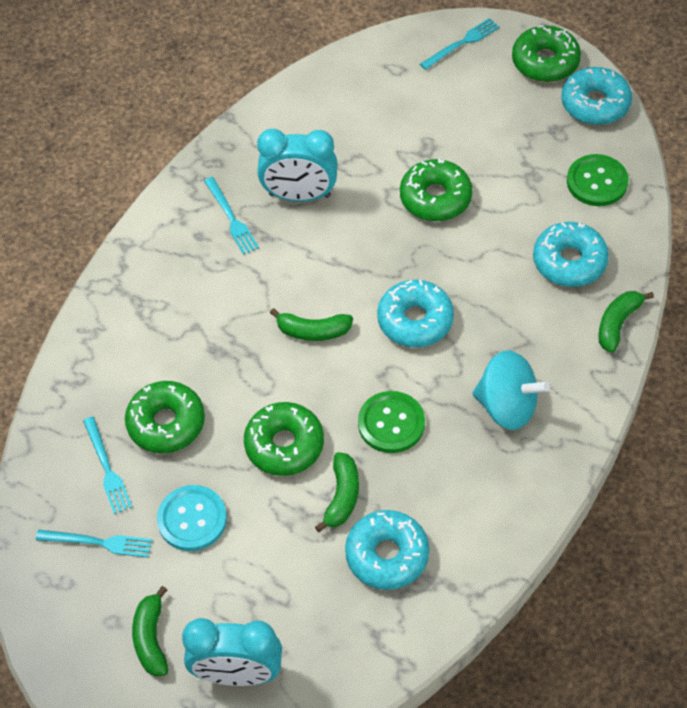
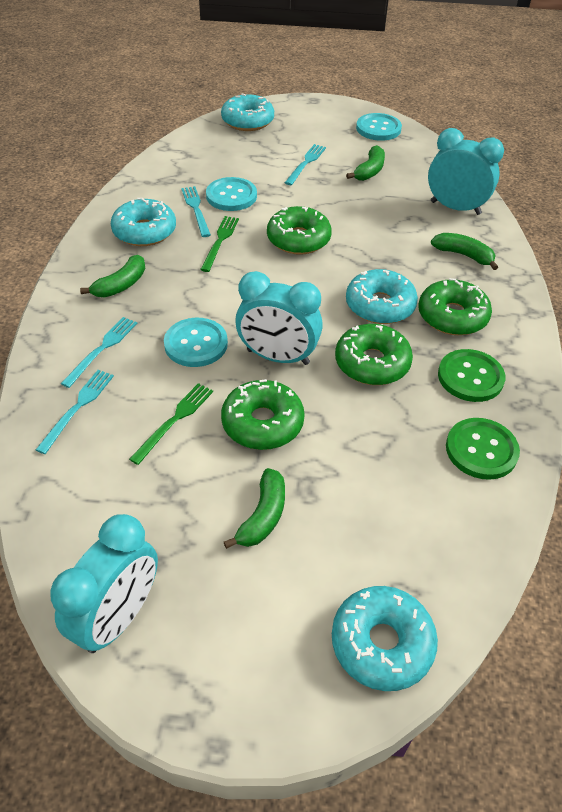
green fork: none = 0 -> [129,383,213,465] [200,216,239,272] = 2
turquoise button: [157,485,227,551] = 1 -> [164,318,228,367] [206,177,257,211] [356,113,402,141] = 3
turquoise clock: [182,618,282,686] [257,129,338,202] = 2 -> [50,514,158,653] [235,271,323,365] [428,128,504,215] = 3
turquoise spinning top: [472,350,550,430] = 1 -> none = 0

